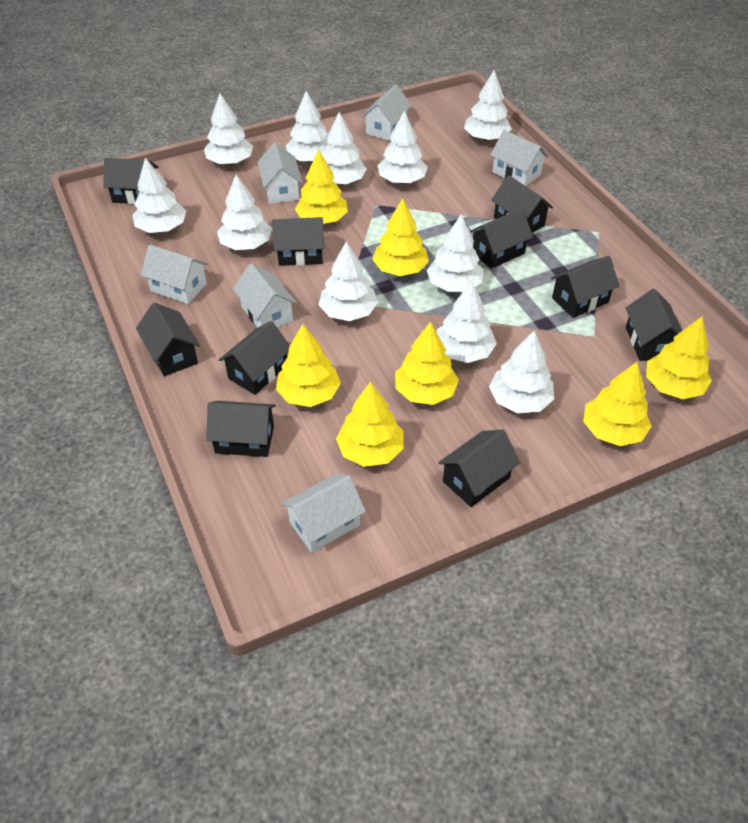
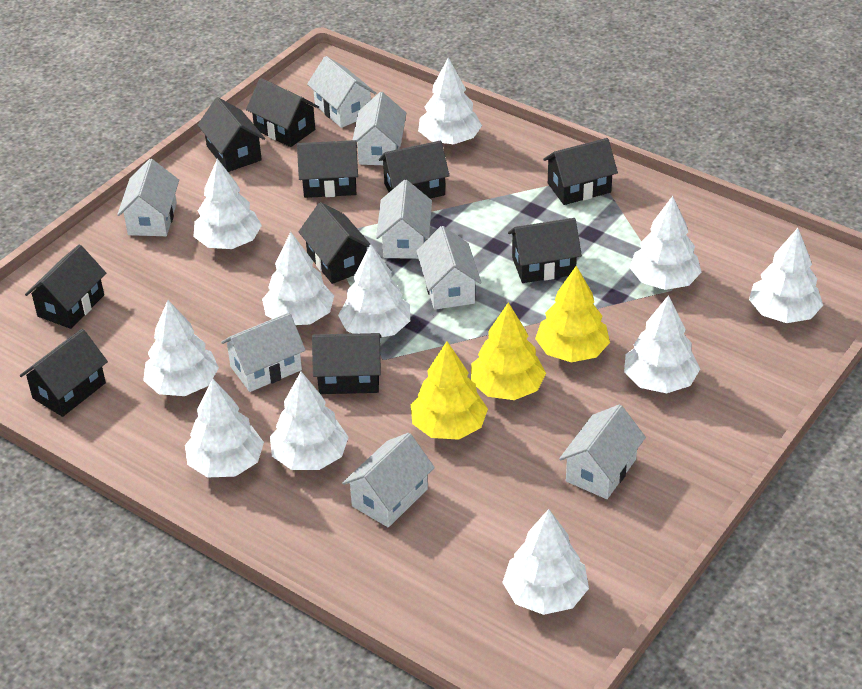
white house: [141,245,208,304] [233,264,297,328] [257,143,303,204] [281,474,366,553] [361,84,412,141] [490,130,548,186] = 6 -> [117,159,179,236] [221,312,305,392] [307,56,376,128] [342,433,435,527] [353,92,406,165] [376,180,432,259] [416,226,482,310] [559,404,646,499] = 8
yellow tree: [276,324,341,407] [295,149,348,224] [336,382,403,467] [372,198,429,276] [395,322,459,405] [583,362,652,446] [646,317,712,399] = 7 -> [411,341,488,440] [471,302,546,400] [535,266,610,362] = 3

